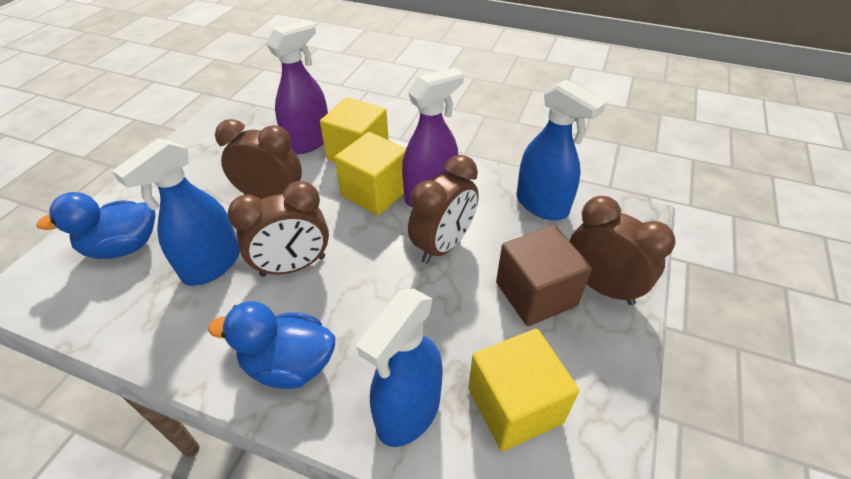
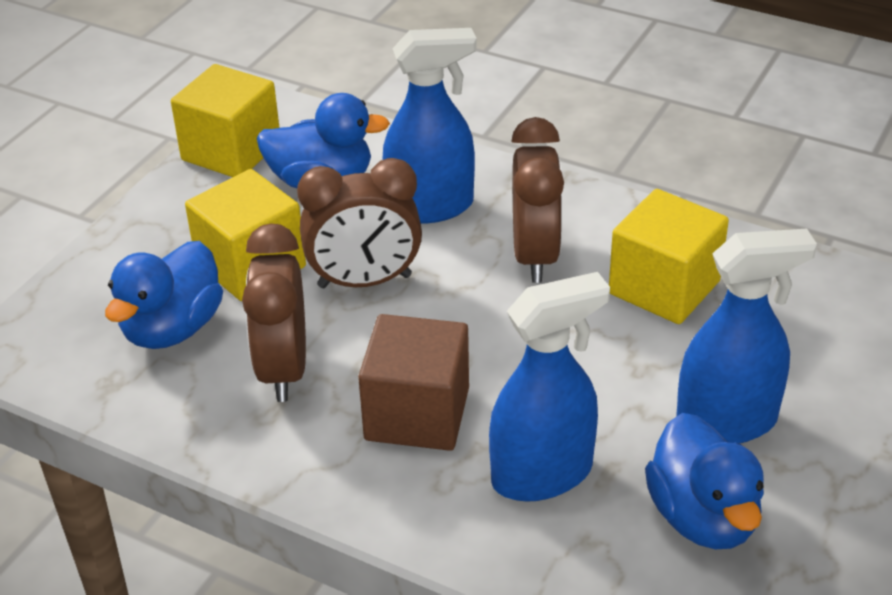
blue duck: [36,192,156,259] [208,301,335,389] = 2 -> [105,241,223,349] [257,93,390,188] [645,413,764,549] = 3
brown clock: [215,119,302,200] [228,181,329,277] [408,155,479,264] [570,196,675,305] = 4 -> [242,223,306,402] [297,158,422,288] [511,117,564,283] = 3
purple spray bottle: [266,20,328,154] [402,68,464,207] = 2 -> none = 0

